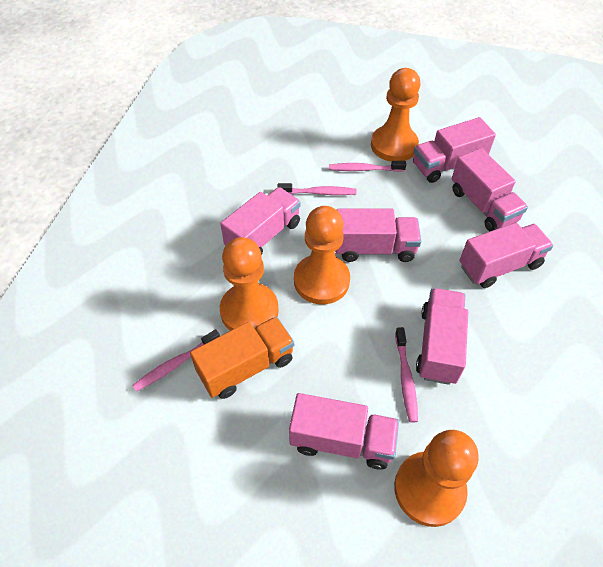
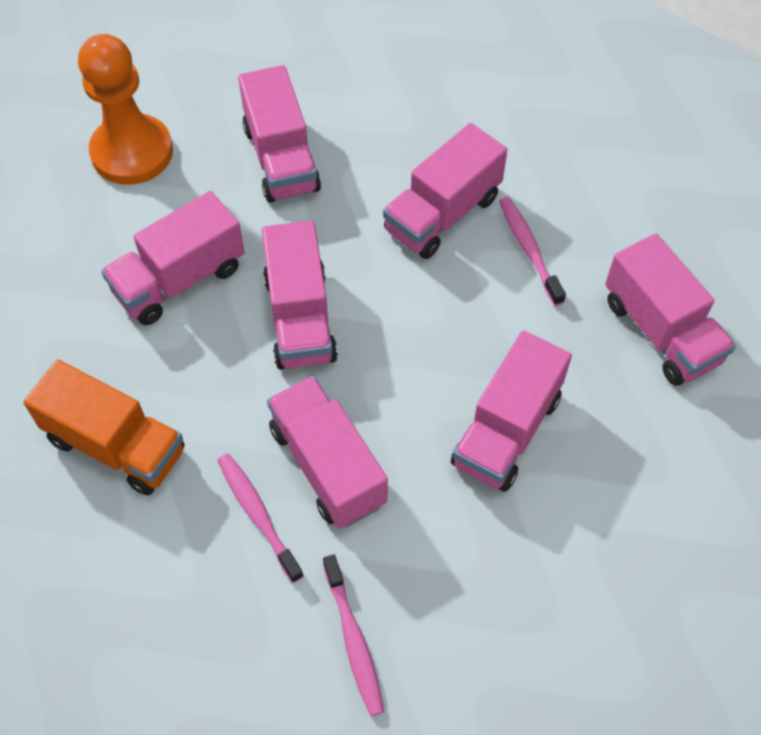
orange pawn: [220,237,279,331] [294,206,350,304] [371,68,420,162] [394,430,479,527] = 4 -> [78,34,173,185] = 1
pink toothbrush: [132,329,220,392] [277,183,357,195] [329,161,406,172] [395,327,418,423] = 4 -> [218,454,304,583] [323,554,384,716] [499,197,566,306] = 3

